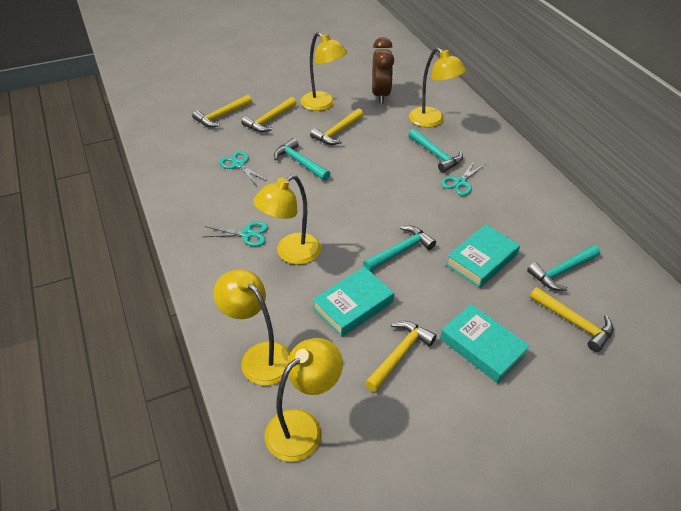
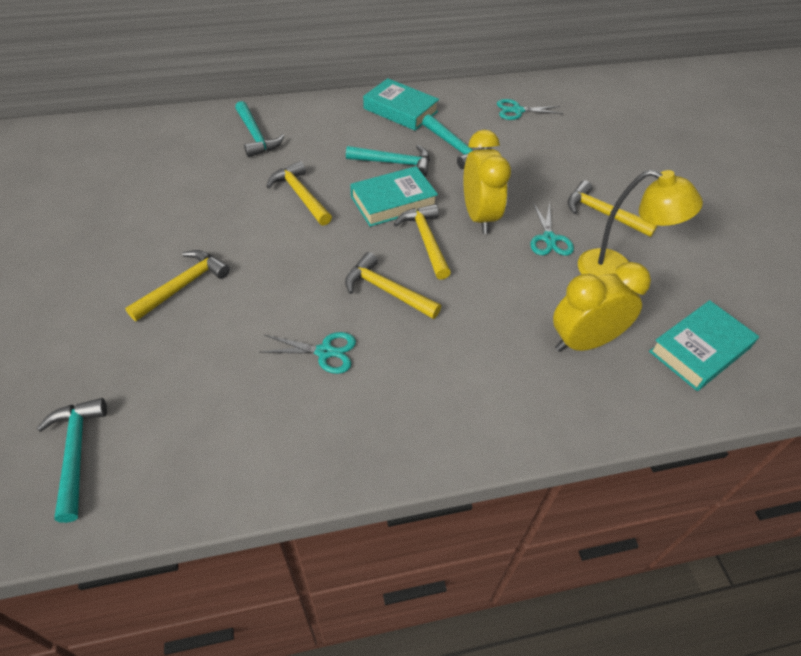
brown clock: [372,37,394,104] = 1 -> none = 0
yellow clock: none = 0 -> [463,130,511,234] [553,262,651,352] = 2
yellow lamp: [213,269,291,386] [253,175,321,265] [265,338,343,462] [301,32,347,111] [409,47,467,127] = 5 -> [578,170,703,276] = 1

